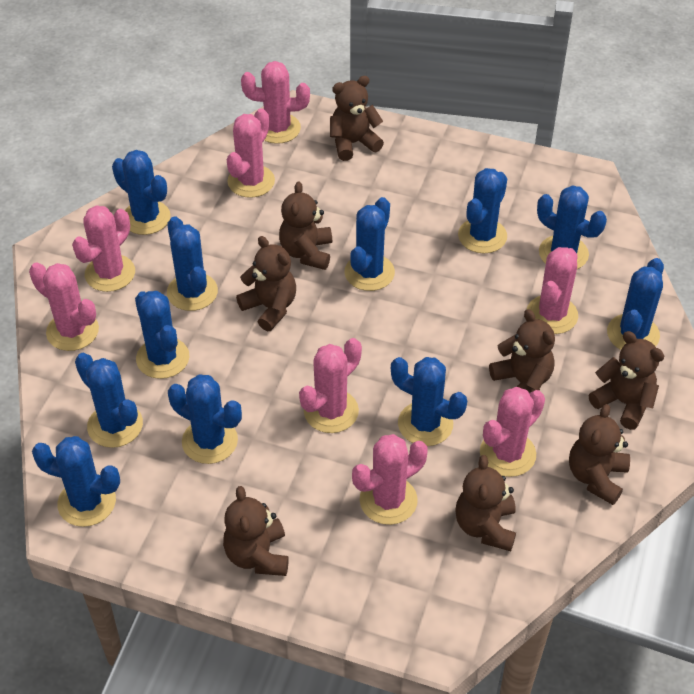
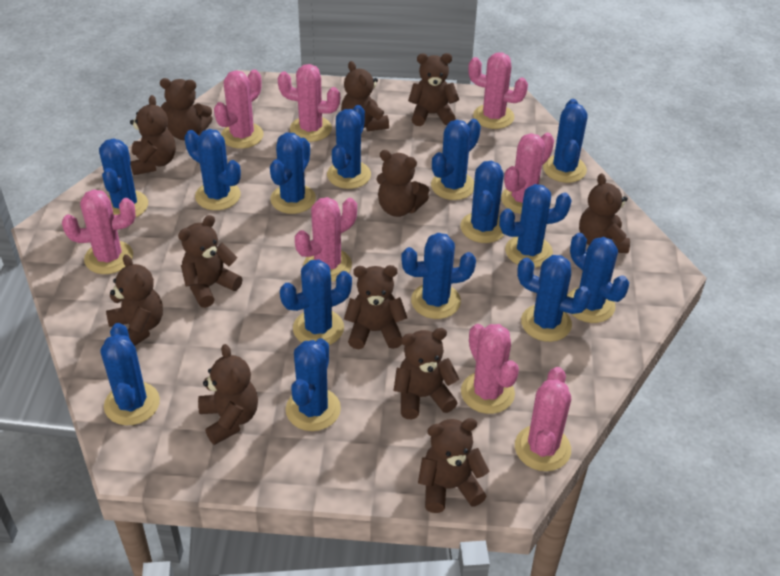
blue cactus: [32,436,120,527] [75,353,143,448] [112,150,171,235] [135,291,189,379] [167,216,218,311] [168,374,242,464] [345,197,395,291] [391,357,467,446] [458,168,508,253] [537,185,607,269] [607,258,664,350] = 11 -> [99,138,148,218] [101,323,160,425] [184,129,241,210] [270,133,316,214] [280,260,352,345] [286,338,341,431] [327,105,371,189] [401,233,476,319] [431,119,481,200] [460,161,505,243] [499,184,572,268] [517,255,591,342] [543,99,588,183] [567,233,629,323] = 14
brown teddy bear: [223,486,289,576] [236,236,296,331] [279,181,332,270] [330,76,384,161] [455,455,516,551] [489,309,555,393] [569,404,630,505] [589,331,664,430] = 8 -> [106,254,163,346] [130,95,176,175] [160,78,213,140] [178,215,242,308] [198,344,258,445] [341,61,389,131] [344,265,407,349] [376,150,429,217] [394,328,459,419] [408,53,459,126] [418,418,489,513] [579,173,630,253] = 12

